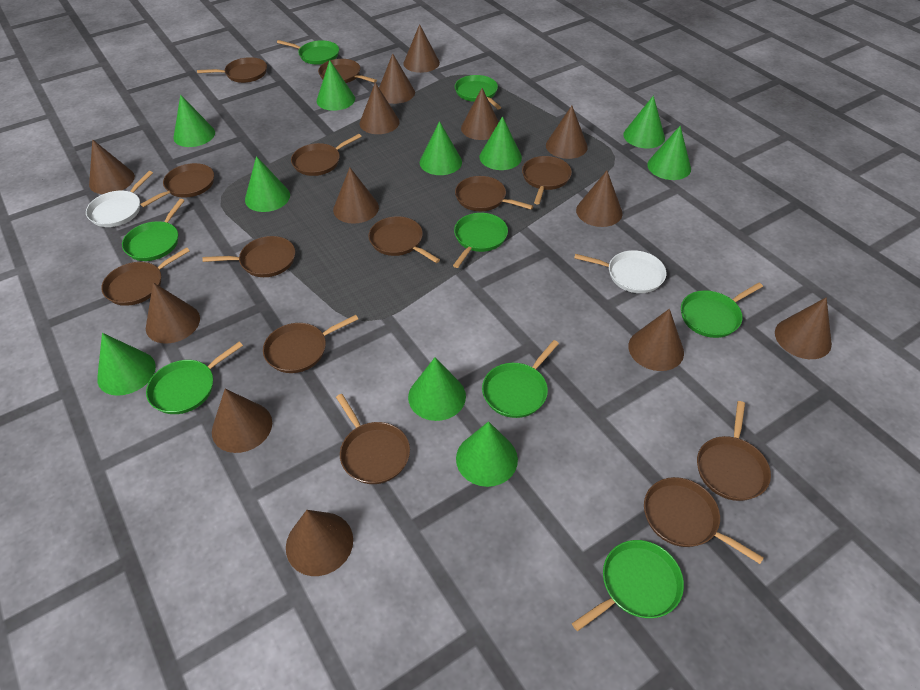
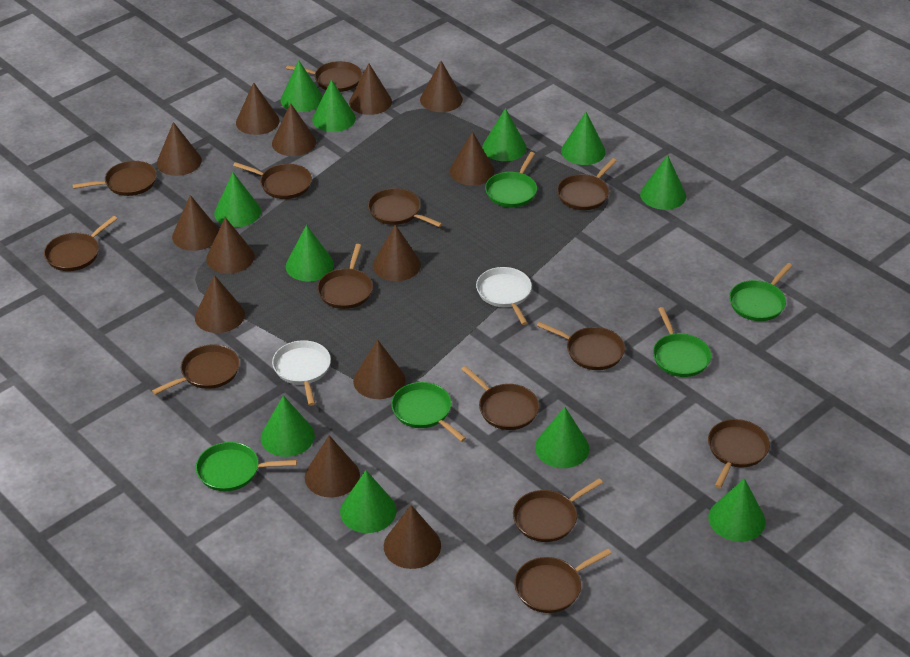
green cone: [97,333,156,396] [174,95,215,147] [245,156,290,212] [317,60,355,111] [408,358,466,421] [420,121,462,175] [456,421,518,487] [480,116,522,170] [623,96,665,148] [647,126,691,180] = 10 -> [214,173,261,227] [261,395,315,457] [281,61,323,112] [286,225,334,281] [312,79,356,132] [340,470,397,533] [482,108,527,161] [535,407,589,468] [561,112,606,165] [640,155,686,210] [708,478,765,542] = 11
green pan: [122,199,185,261] [146,342,243,414] [277,40,339,65] [453,213,508,268] [455,75,501,110] [482,340,559,418] [572,540,684,631] [681,283,763,338] = 8 -> [196,442,297,491] [391,382,466,442] [485,152,537,207] [653,307,711,377] [729,263,793,321] = 5

